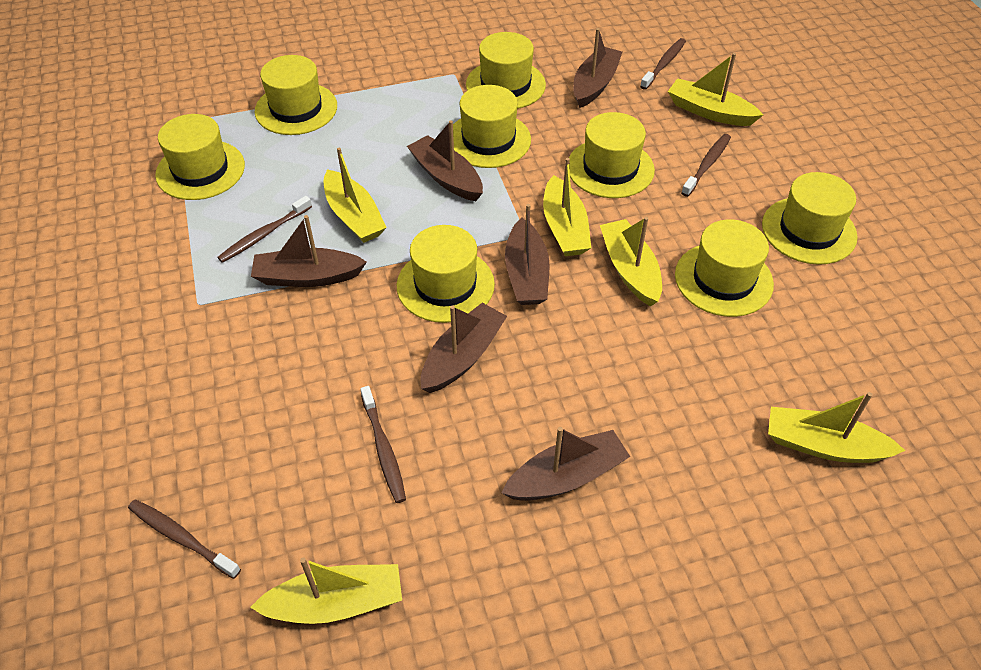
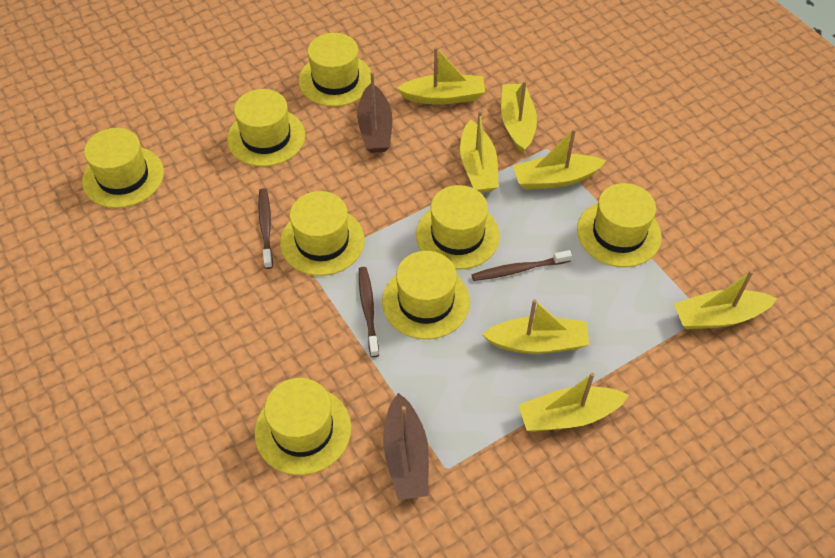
brown boat: [251,215,367,287] [407,120,483,201] [421,303,507,393] [501,427,630,501] [505,204,550,305] [573,28,622,108] = 6 -> [357,72,392,153] [383,393,429,500] = 2
brown toothbrush: [128,500,241,579] [217,196,312,263] [360,386,406,503] [640,38,686,90] [681,134,731,197] = 5 -> [258,188,273,269] [359,267,379,357] [472,250,572,281] = 3
yellow boat: [250,557,402,624] [324,148,387,243] [543,158,591,256] [600,217,662,306] [668,53,763,126] [768,392,906,463] = 6 -> [397,47,485,105] [460,110,498,193] [482,299,589,354] [501,81,537,154] [513,129,606,190] [519,373,629,432] [674,270,777,329] = 7

